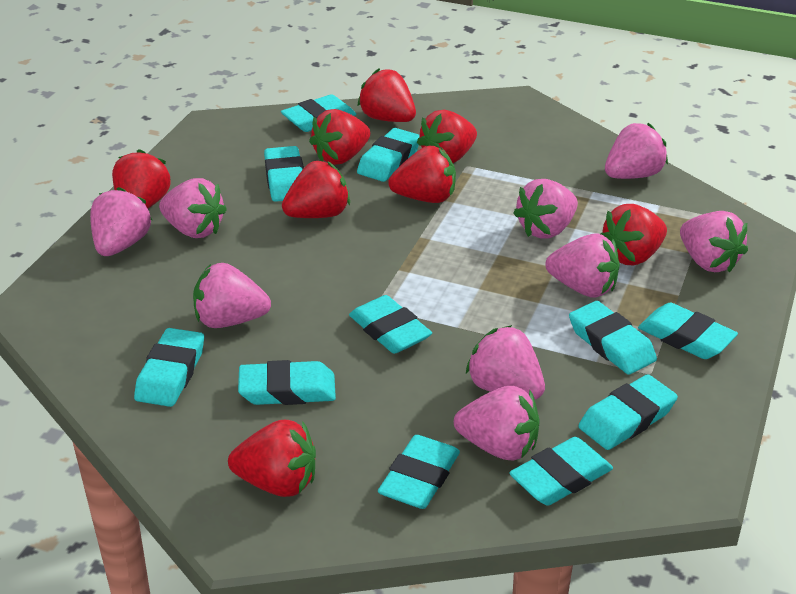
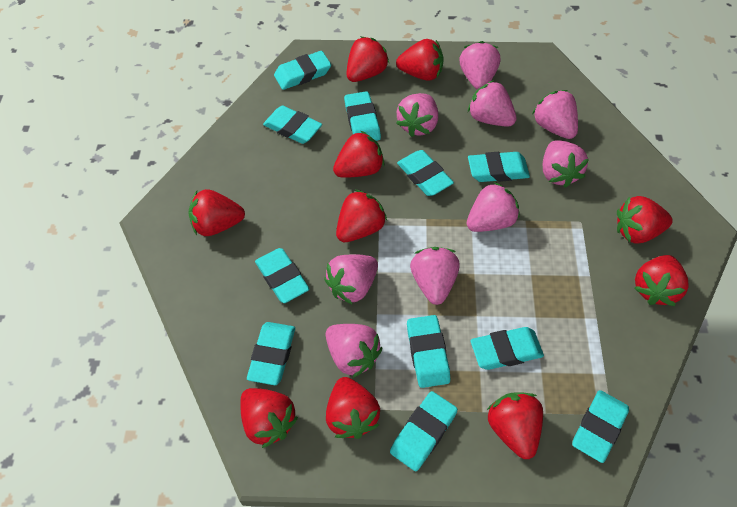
red strawberry: [112,149,171,209] [228,420,316,497] [282,161,350,218] [309,109,370,165] [358,68,416,122] [388,145,456,203] [417,110,477,163] [601,204,667,265] = 8 -> [189,189,245,236] [240,388,298,448] [326,377,380,439] [333,131,384,178] [336,189,387,242] [346,36,389,82] [396,39,444,81] [487,392,543,459] [617,196,673,244] [634,255,689,306] = 10

